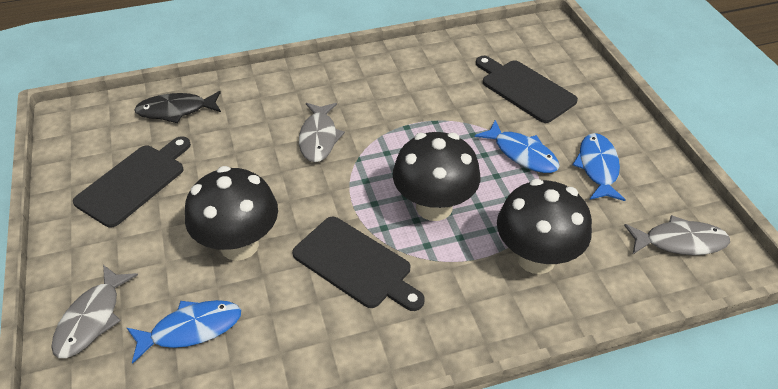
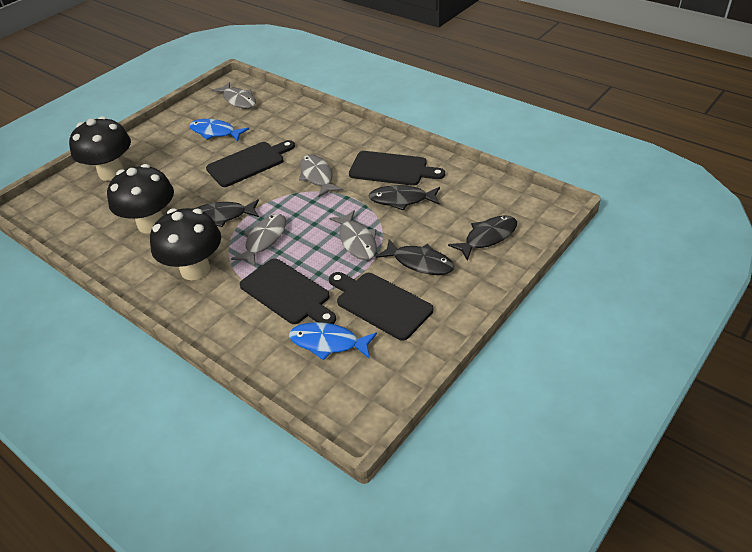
black cutting board: [73,136,191,228] [292,217,425,311] [476,56,578,123] = 3 -> [206,140,295,187] [240,258,336,324] [329,272,433,341] [349,151,445,186] = 4
black fish: [134,91,221,123] = 1 -> [194,199,259,227] [368,185,440,211] [376,239,454,275] [448,215,517,260] = 4
blue fish: [127,300,241,364] [475,120,560,173] [573,133,626,201] = 3 -> [189,119,249,141] [289,322,377,360] = 2
grey fish: [51,265,138,358] [299,103,345,162] [624,215,730,255] = 3 -> [212,82,256,109] [231,214,286,267] [299,155,343,198] [329,210,377,260] = 4

